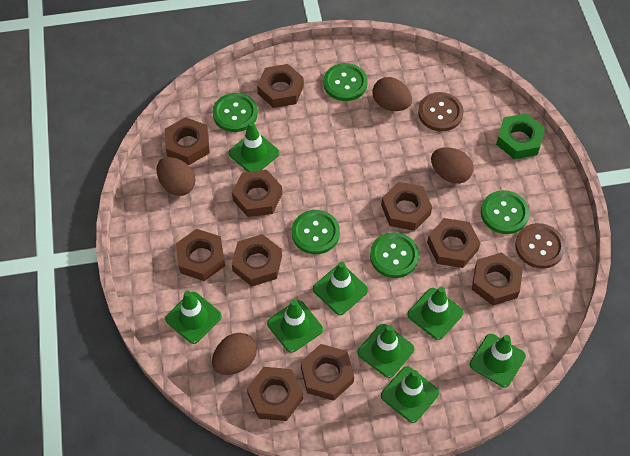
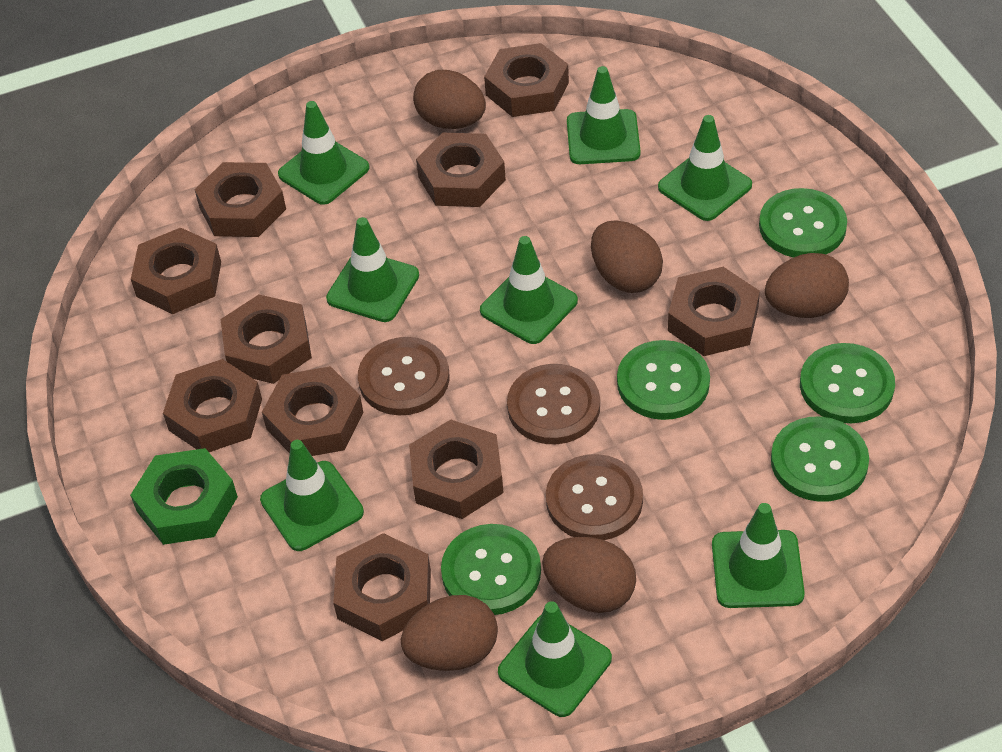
brown button: [418,92,464,132] [515,223,565,269] = 2 -> [358,337,449,415] [507,364,600,444] [546,454,643,540] = 3
brown egg: [156,157,195,196] [212,333,257,375] [372,77,412,111] [431,147,474,184] = 4 -> [401,595,498,671] [413,70,486,129] [542,537,636,613] [591,221,663,293] [765,253,849,318] = 5

